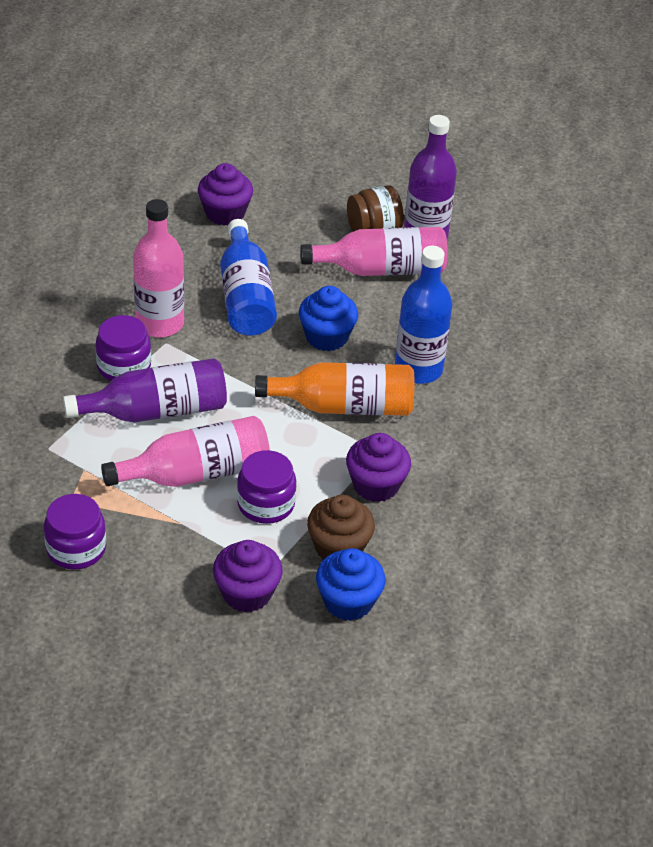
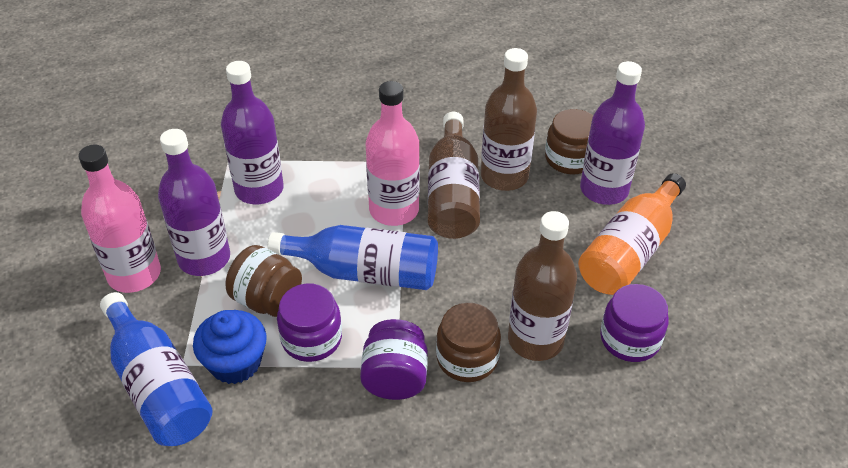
blue cupcake: [299,286,358,351] [316,548,386,621] = 2 -> [193,310,267,384] = 1
brown bottle: none = 0 -> [428,112,480,239] [481,48,537,191] [508,211,577,361] = 3
brown cupcake: [307,495,375,560] = 1 -> none = 0
brown jar: [347,185,404,232] = 1 -> [226,245,302,317] [436,303,501,382] [545,109,593,174] = 3
pink bottle: [101,416,270,487] [133,199,184,337] [300,227,448,276] = 3 -> [78,145,161,293] [366,81,420,226] = 2
purple bottle: [63,358,227,423] [404,115,457,239] = 2 -> [158,129,230,276] [221,61,284,204] [580,61,645,205] = 3
purple cupcake: [198,163,253,226] [213,540,283,612] [346,433,411,502] = 3 -> none = 0

